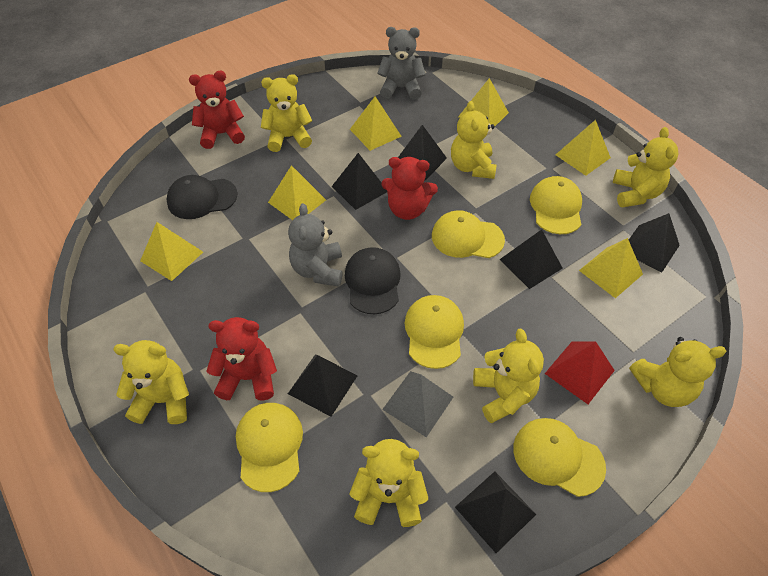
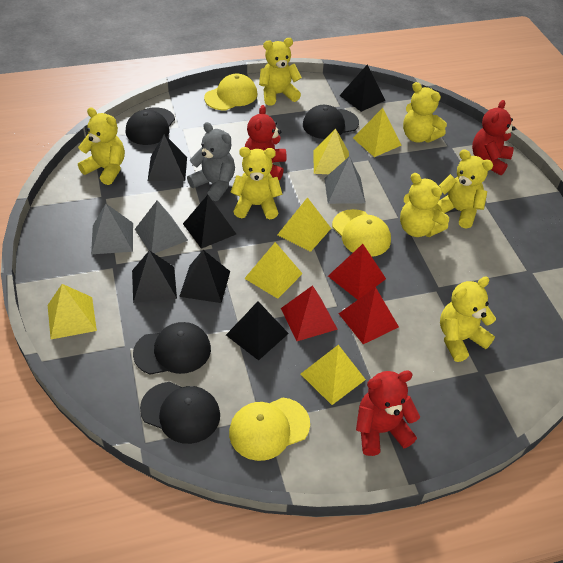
black cap: [166,175,238,219] [345,247,401,314] = 2 -> [126,107,175,145] [133,322,211,375] [140,382,220,444] [303,105,359,139] = 4
grey pyramid: [382,371,453,437] = 1 -> [91,204,133,254] [135,200,188,254] [324,156,365,204] = 3
grey teddy bear: [288,203,342,287] [377,27,426,100] = 2 -> [187,122,235,201] = 1
red pyramid: [545,341,615,404] = 1 -> [281,285,338,341] [328,244,386,300] [339,287,399,344] = 3
yellow cap: [236,403,303,492] [404,295,464,369] [432,210,505,258] [513,418,606,497] [530,176,582,234] = 5 -> [204,74,257,110] [229,397,310,461] [332,209,391,257] = 3

